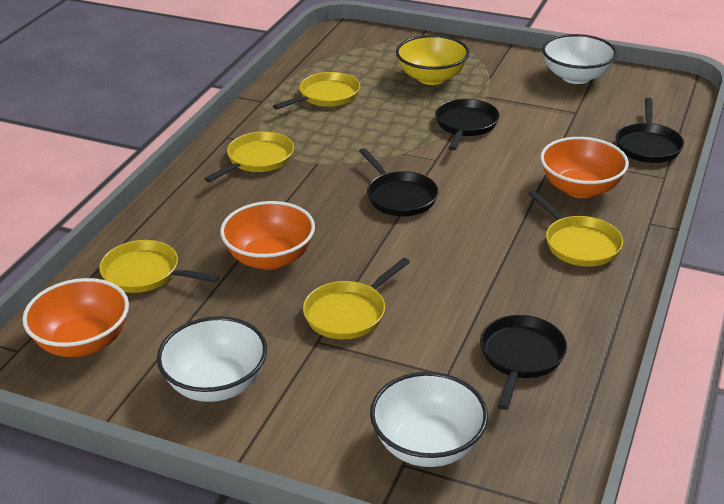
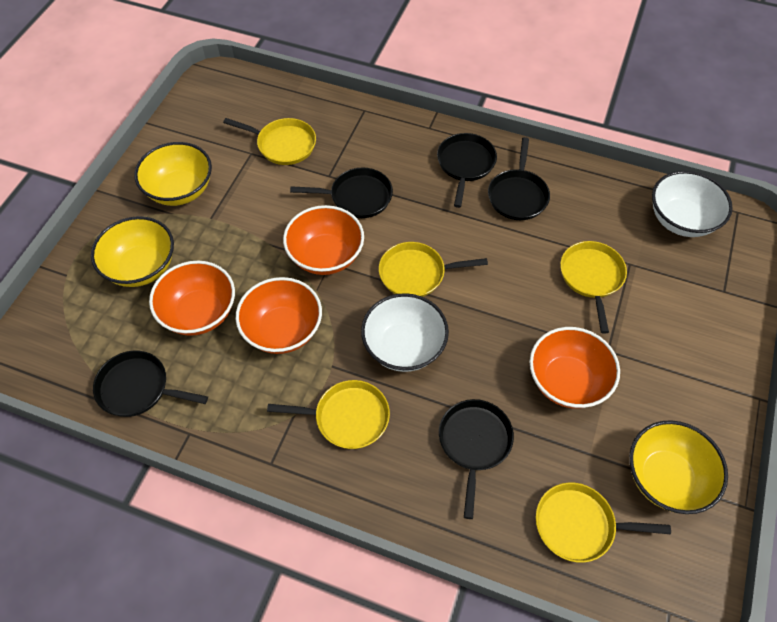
black pan: [359,148,438,216] [435,99,500,151] [480,315,567,410] [616,98,684,163] = 4 -> [93,351,208,417] [290,168,393,218] [437,133,497,208] [439,399,514,519] [488,137,550,220] = 5
orange bowl: [22,278,129,357] [220,201,315,270] [540,137,629,198] = 3 -> [149,261,235,336] [236,277,322,354] [283,205,364,275] [529,327,620,409] = 4
white bowl: [157,316,267,402] [370,372,488,467] [542,34,617,84] = 3 -> [361,293,449,372] [652,171,733,237] = 2
yellow bowl: [396,35,469,85] = 1 -> [91,216,174,287] [134,142,212,206] [629,420,728,514] = 3

